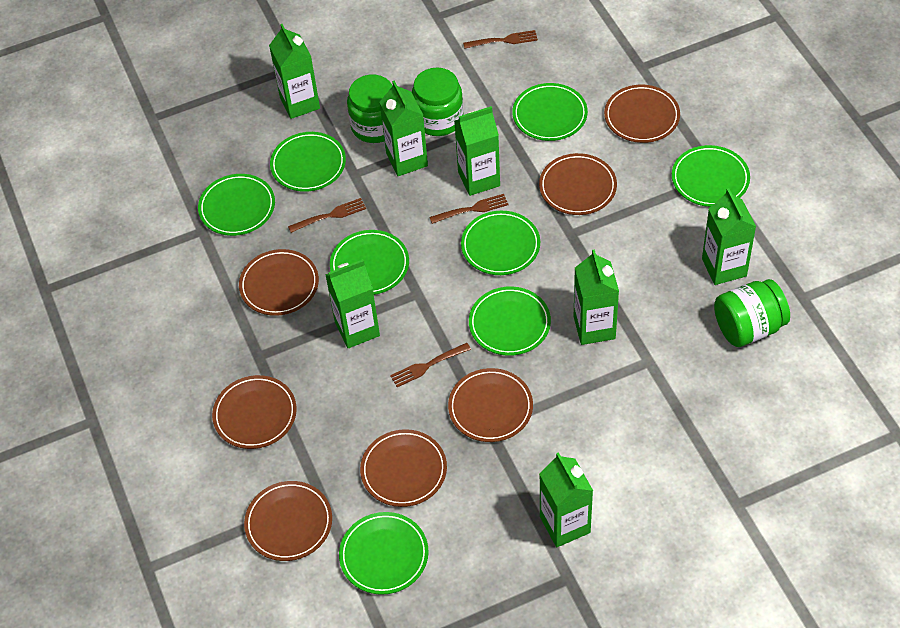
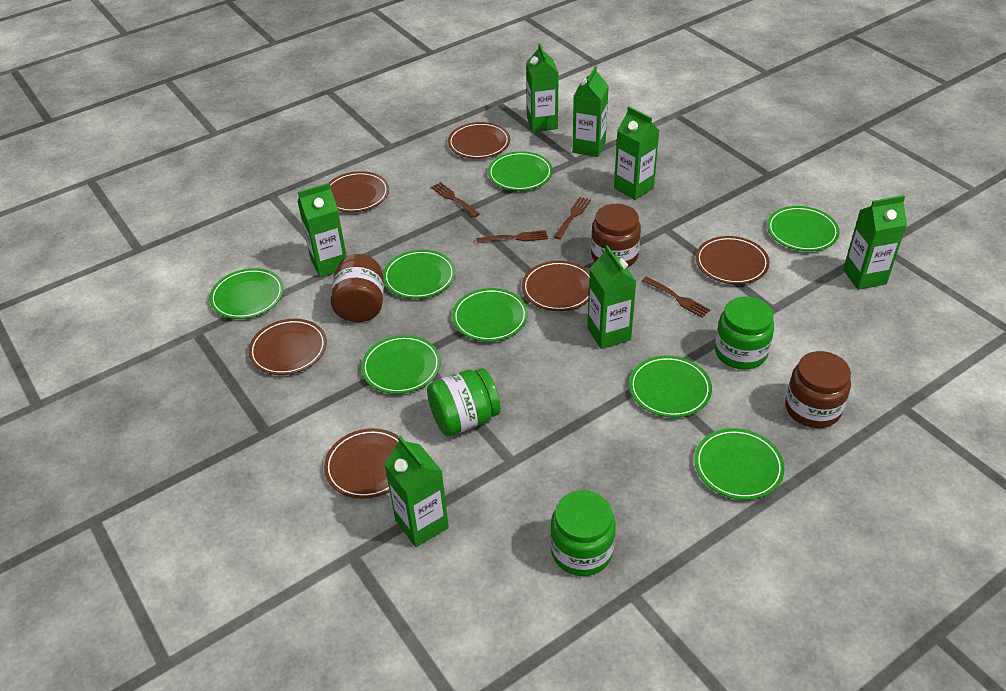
brown jar: none = 0 -> [331,254,384,322] [591,204,641,267] [785,351,851,428] = 3
brown plate: [212,375,297,449] [239,249,319,316] [244,481,332,561] [360,429,447,507] [448,368,533,442] [539,153,617,215] [604,85,680,143] = 7 -> [248,319,327,375] [324,428,399,499] [329,171,389,212] [448,122,510,159] [522,261,590,311] [696,236,770,284] = 6

